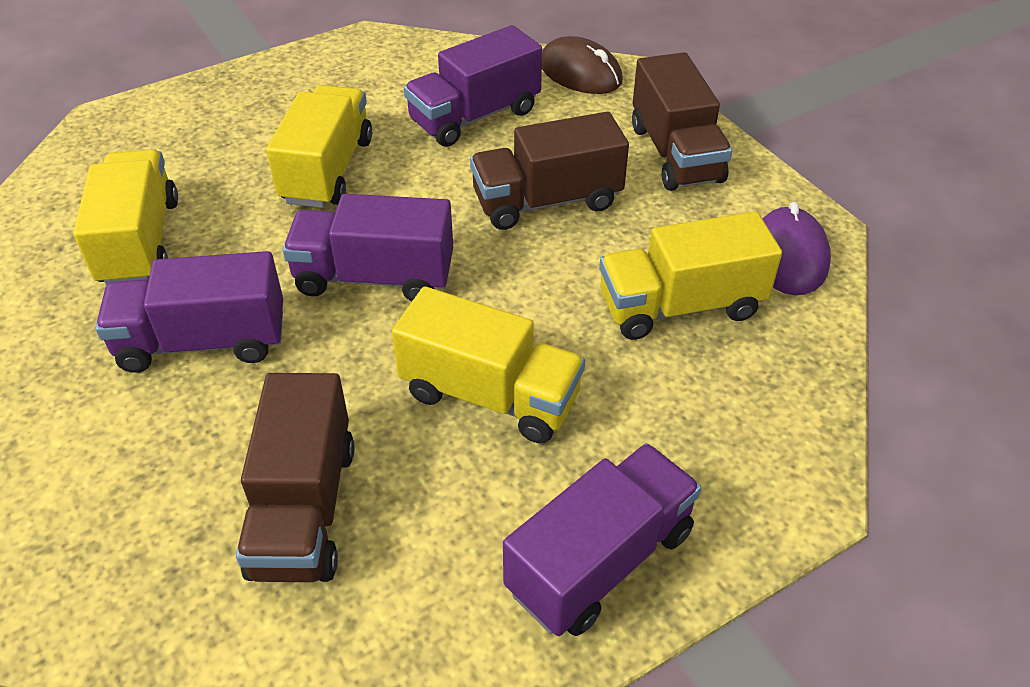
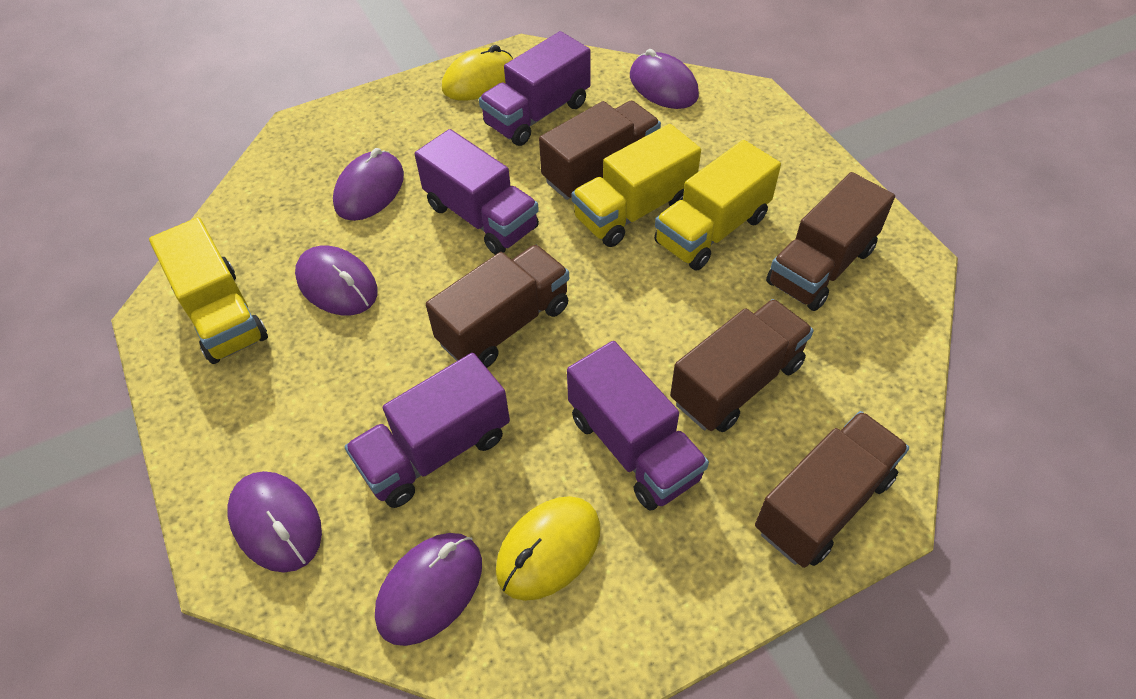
brown mouse: [542,36,623,94] = 1 -> none = 0
brown truck: [236,373,354,582] [470,112,629,230] [632,52,732,191] = 3 -> [426,245,569,368] [539,101,661,200] [670,299,814,432] [755,411,909,568] [766,172,895,311] = 5
purple mouse: [762,202,831,295] = 1 -> [227,471,322,572] [295,246,377,315] [333,148,404,221] [375,533,482,646] [630,49,699,109] = 5
yellow mouse: none = 0 -> [442,45,513,101] [496,496,600,601] = 2
yellow truck: [73,149,178,285] [266,85,372,208] [392,286,585,444] [599,212,782,340] = 4 -> [149,217,268,364] [572,124,701,247] [654,140,781,271] = 3

